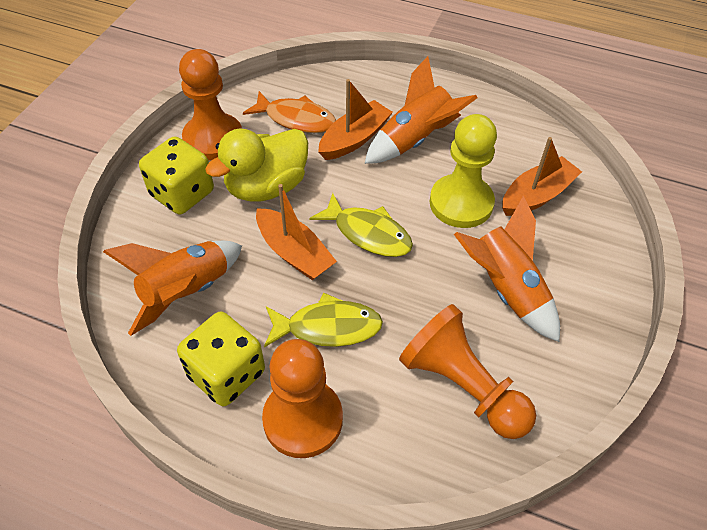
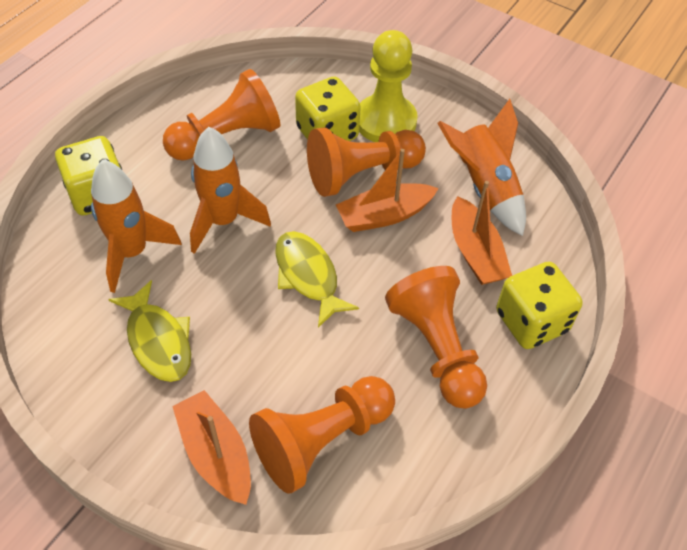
orange fish: [243,91,336,133] = 1 -> none = 0
orange pawn: [179,49,242,161] [262,339,343,458] [399,304,536,439] = 3 -> [163,69,280,161] [249,376,395,494] [307,128,426,197] [385,266,487,409] = 4
yellow dice: [139,136,214,215] [177,312,265,406] = 2 -> [55,136,122,216] [295,77,361,141] [496,262,583,349] = 3
yellow duck: [205,129,308,202] = 1 -> none = 0

